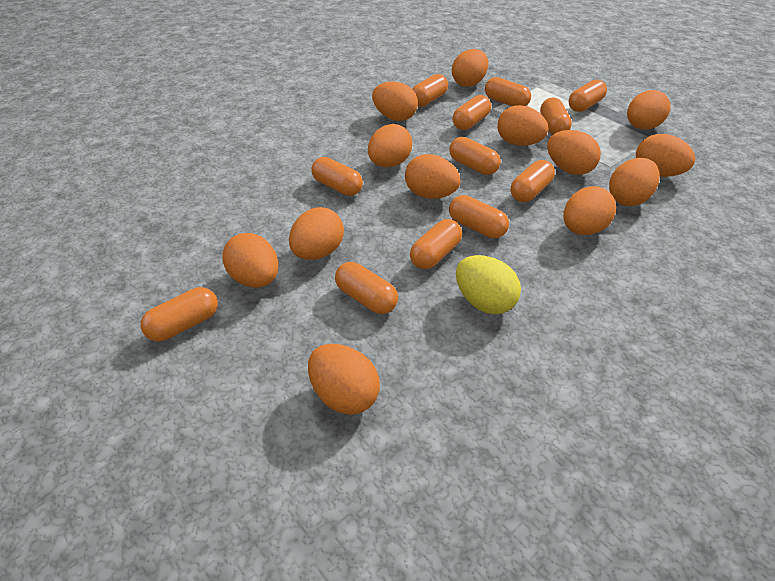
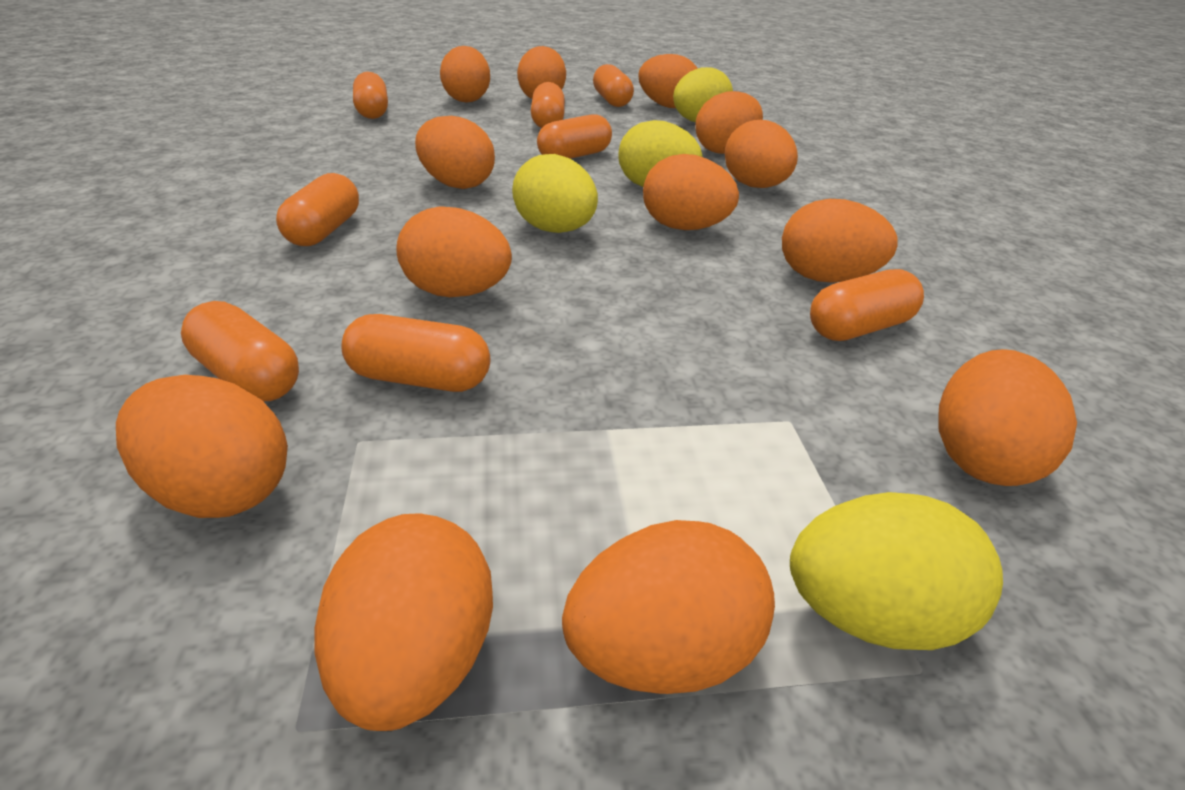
orange capsule: [141,287,218,342] [311,157,363,196] [335,262,398,314] [410,219,462,269] [412,74,448,107] [449,137,501,175] [449,195,509,238] [452,95,491,130] [485,77,531,106] [511,160,555,202] [540,98,572,135] [569,80,607,112] = 12 -> [181,301,299,401] [276,173,359,246] [341,314,490,392] [353,72,388,119] [531,82,565,128] [537,114,612,159] [593,64,634,107] [810,269,924,341] = 8
yellow egg: [456,255,521,314] = 1 -> [512,154,598,233] [618,120,703,187] [673,67,733,122] [790,492,1003,650] = 4

